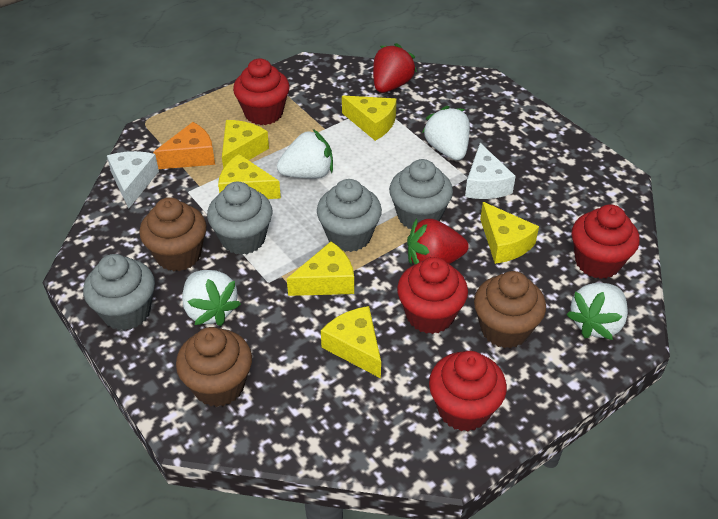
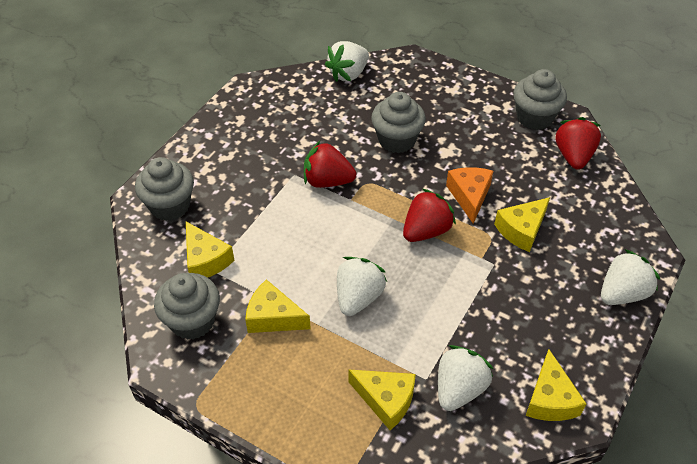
brown cupcake: [139,197,207,271] [176,327,252,407] [474,271,546,348] = 3 -> none = 0
red cupcake: [233,58,290,125] [397,257,468,334] [429,351,507,431] [572,204,640,279] = 4 -> none = 0
red strawberry: [373,43,417,93] [407,218,469,265] = 2 -> [304,141,356,188] [403,189,456,242] [556,117,601,169] = 3
white cheese: [107,151,159,208] [465,143,516,199] = 2 -> none = 0
yellow cheese: [218,154,281,199] [222,120,269,169] [287,241,354,296] [321,306,381,378] [342,96,397,141] [480,202,539,264] = 6 -> [186,222,234,278] [245,279,311,333] [348,369,416,430] [494,197,550,252] [526,349,587,421] = 5

